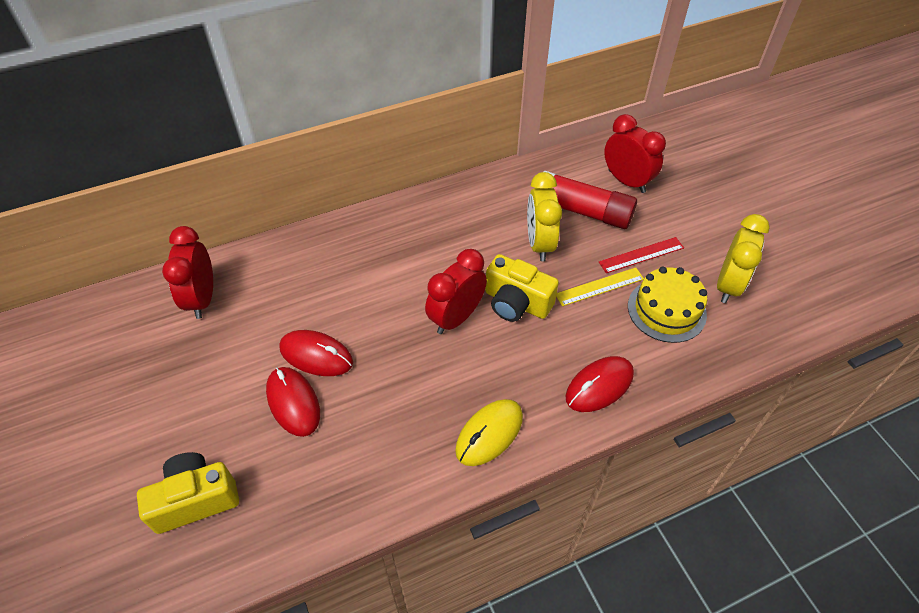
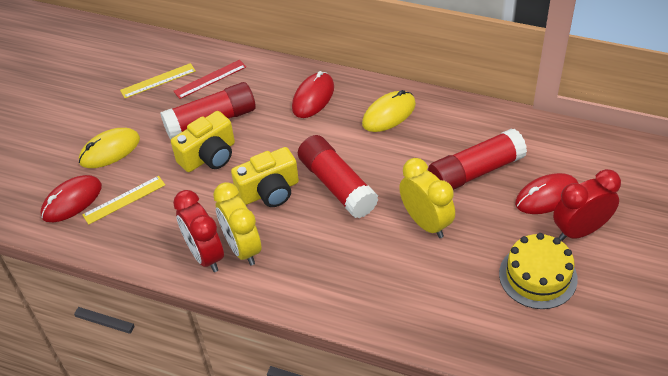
red clock: [162,226,213,319] [425,249,487,334] [604,114,666,193] = 3 -> [173,190,224,272] [553,169,621,241] = 2
red glue stick: [544,170,637,229] = 1 -> [160,82,256,139] [298,135,379,218] [428,128,527,190] = 3
yellow mouse: [455,399,523,466] = 1 -> [79,128,140,168] [362,90,416,132] = 2
yellow ruler: [556,267,644,306] = 1 -> [82,176,165,225] [120,63,196,98] = 2

